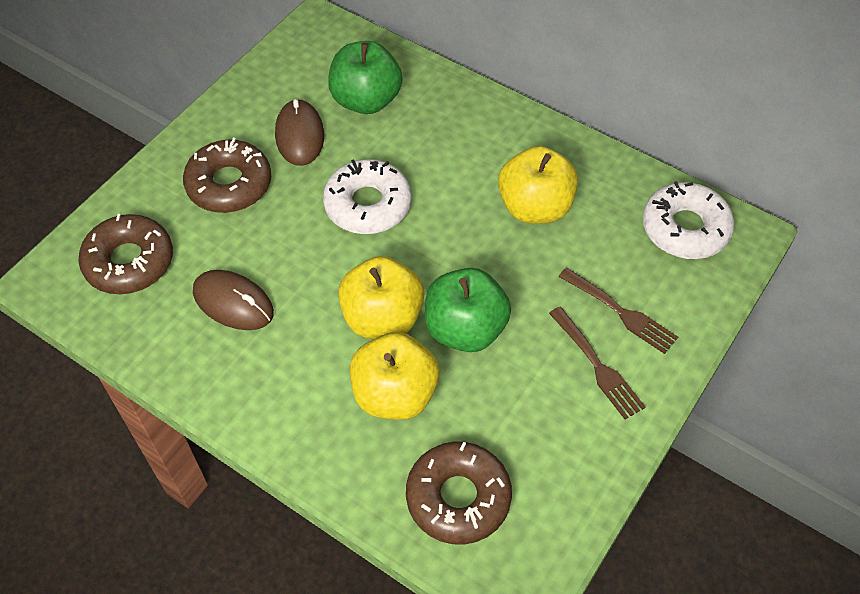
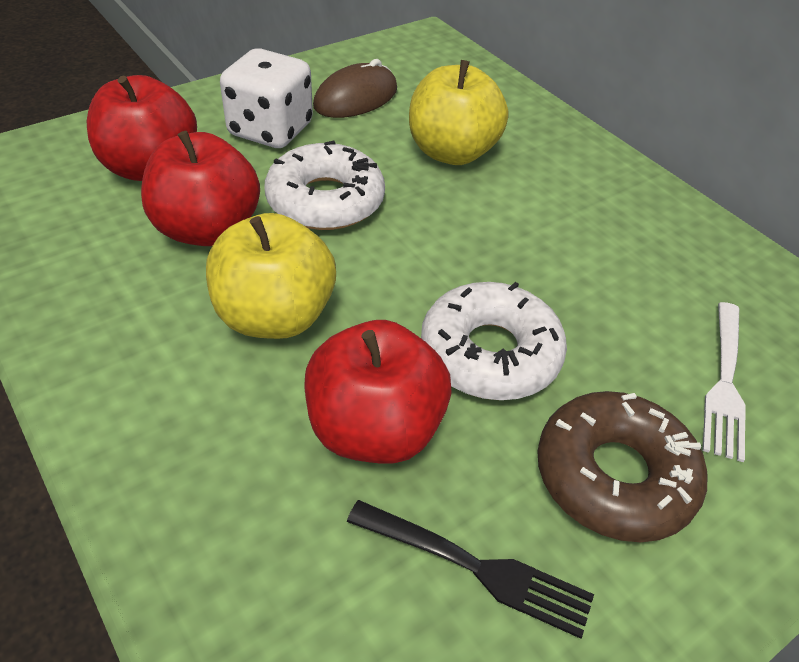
black fork: none = 0 -> [347,500,594,639] = 1
brown donut: [78,214,173,294] [183,138,271,213] [406,442,512,545] = 3 -> [537,391,708,542] = 1
brown fork: [549,307,645,419] [558,267,678,354] = 2 -> none = 0
brown mouse: [193,270,274,330] [275,99,324,166] = 2 -> [313,59,397,118] = 1
green apple: [328,41,402,114] [425,268,511,352] = 2 -> none = 0
red apple: none = 0 -> [87,75,197,181] [141,131,260,246] [304,320,452,464] = 3
white dice: none = 0 -> [220,48,313,148] = 1
white fork: none = 0 -> [702,302,746,462] = 1
yellow apple: [338,256,425,339] [350,332,440,420] [498,146,578,224] = 3 -> [206,213,336,339] [409,60,508,165] = 2

